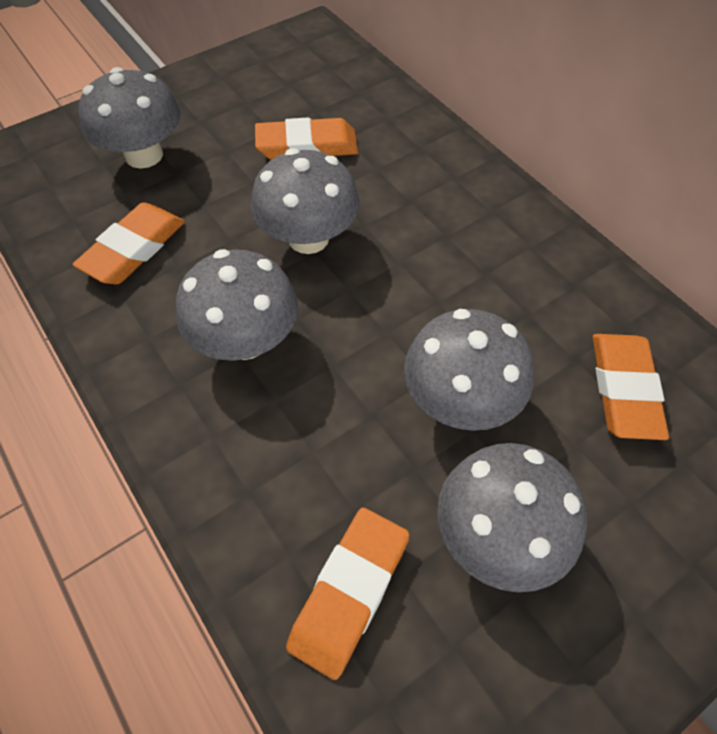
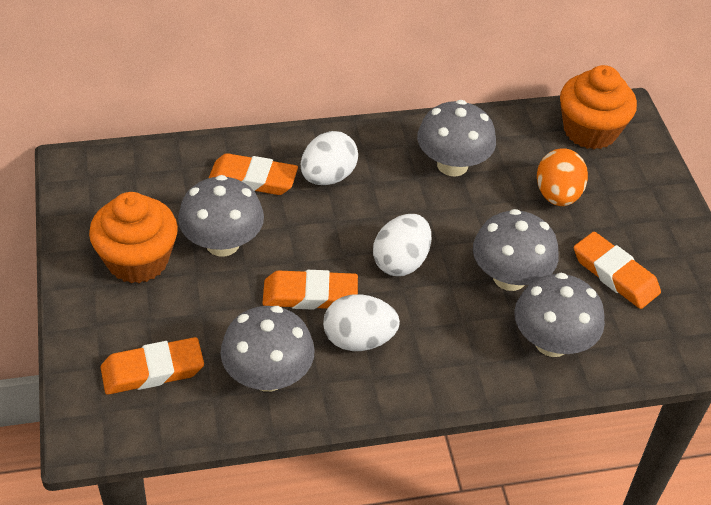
orange cupcake: none = 0 -> [89,192,178,283] [560,65,637,149] = 2
orange egg: none = 0 -> [537,148,588,206] = 1
white egg: none = 0 -> [301,131,358,185] [323,294,400,351] [373,214,431,276] = 3

